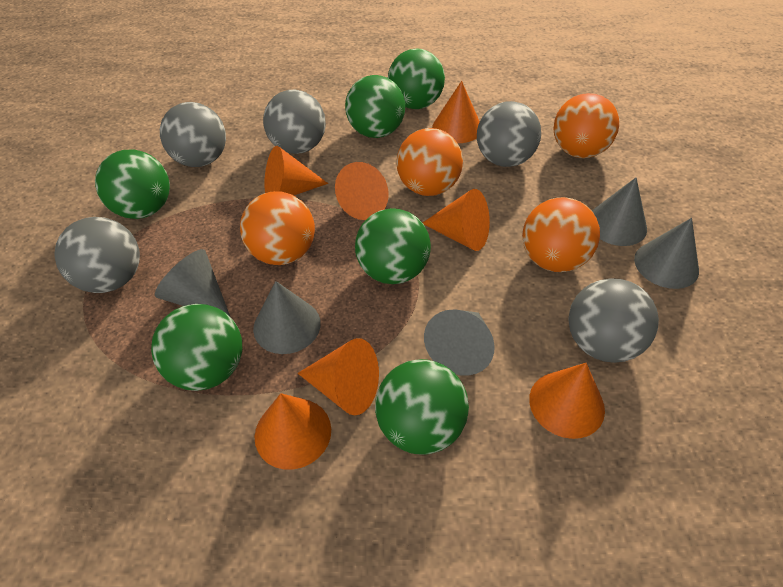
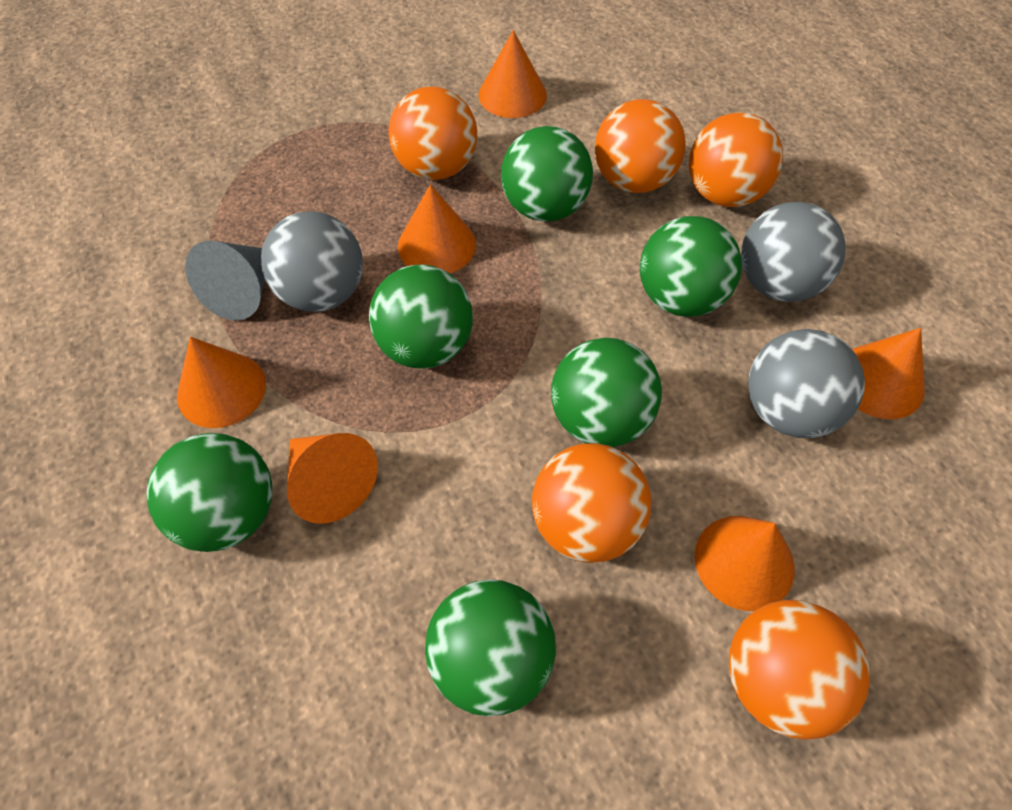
grey ball: [54,217,140,293] [160,102,226,167] [263,90,326,154] [477,101,541,167] [568,278,659,363] = 5 -> [261,211,363,312] [741,202,846,302] [748,329,865,438] = 3
grey cone: [155,249,230,316] [253,281,321,354] [424,309,495,376] [592,178,647,246] [634,218,699,289] = 5 -> [185,241,265,321] = 1
orange ball: [240,191,315,265] [397,128,463,196] [522,197,600,272] [554,93,619,158] = 4 -> [388,87,477,180] [532,443,651,563] [595,99,685,193] [689,112,783,207] [729,600,870,740] = 5
orange cone: [255,393,331,470] [264,146,328,195] [297,338,379,415] [335,162,389,220] [422,189,490,251] [432,81,480,143] [529,363,605,439] = 7 -> [177,337,266,428] [287,433,378,524] [398,184,476,273] [479,30,547,118] [695,516,795,611] [852,328,925,419] = 6

